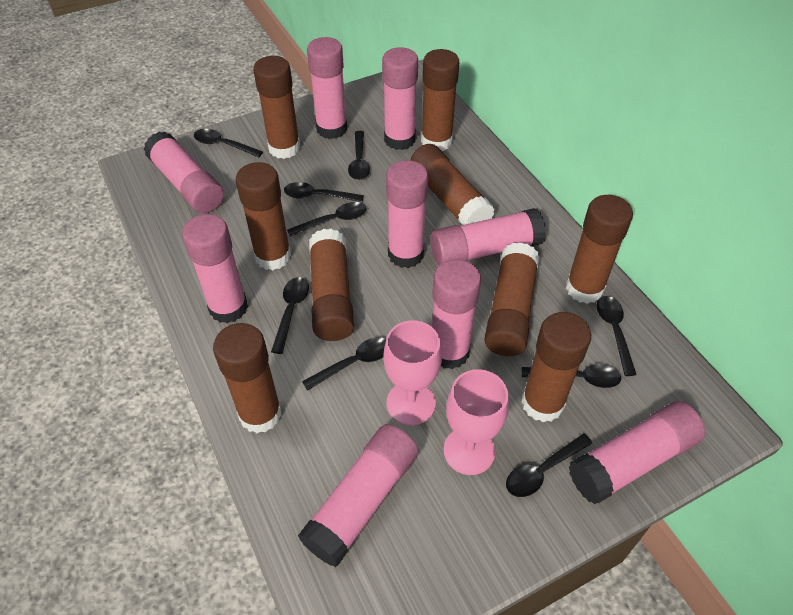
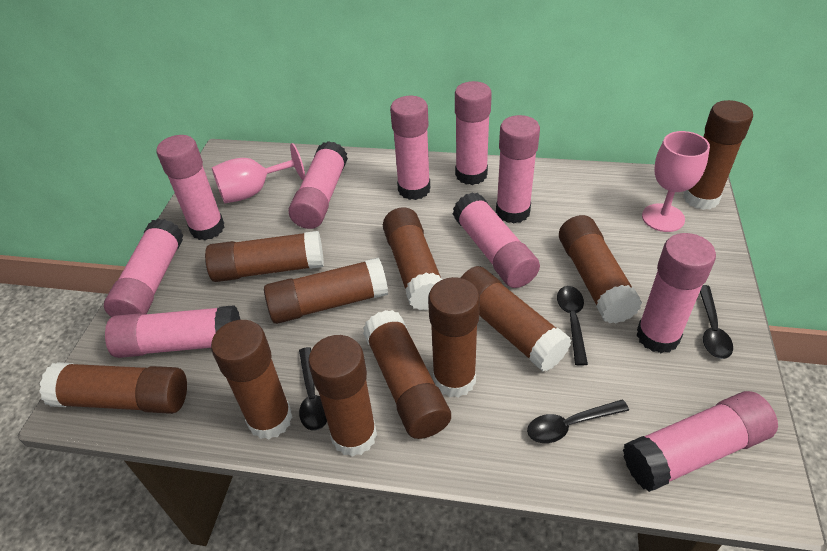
black spoon: [194,129,263,158] [271,277,309,354] [284,182,364,202] [287,202,366,237] [302,337,386,391] [348,131,370,180] [506,434,592,497] [522,364,622,388] [597,296,637,376] = 9 -> [299,347,327,431] [527,400,629,443] [557,286,588,366] [700,285,733,359] = 4
brown glue stick: [213,323,282,433] [236,162,291,270] [253,56,301,159] [309,229,354,341] [410,144,495,225] [421,49,459,151] [484,242,540,356] [522,312,591,422] [566,195,633,304] = 9 -> [39,362,187,414] [205,231,324,282] [211,320,293,440] [264,258,388,324] [308,335,377,457] [363,310,451,439] [383,207,443,310] [428,277,480,398] [461,266,571,371] [559,215,642,324] [683,100,753,210] = 11
pink glue stick: [144,131,224,213] [182,214,248,323] [298,424,419,567] [307,37,347,139] [382,47,418,150] [386,160,428,268] [431,208,546,266] [432,259,481,369] [569,401,705,504] = 9 -> [104,219,184,317] [105,305,240,358] [156,135,225,240] [288,141,348,229] [390,96,430,200] [453,192,540,288] [455,81,492,185] [496,115,540,223] [623,391,778,492] [636,233,716,353] = 10

